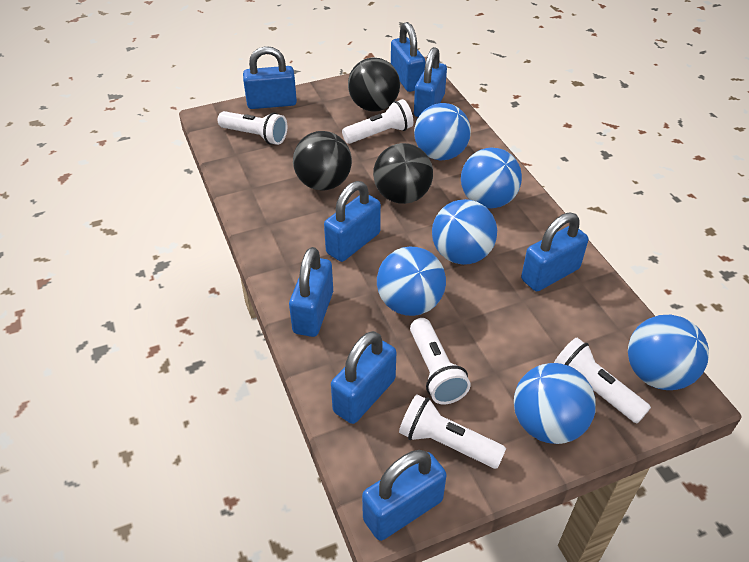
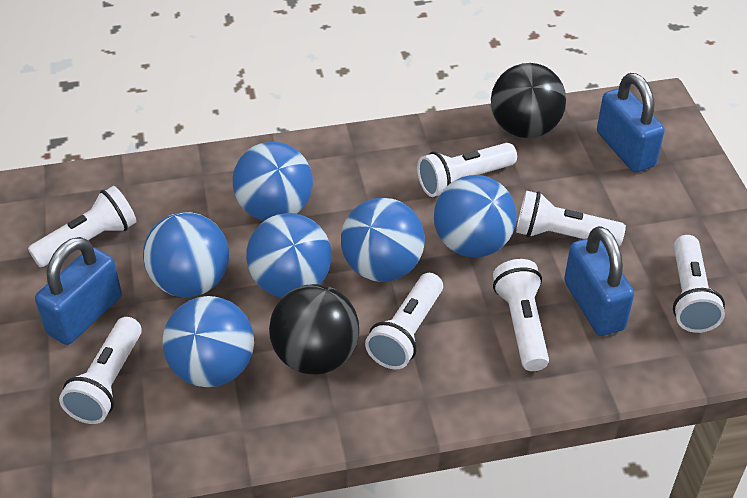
black ball: [293,131,352,191] [348,57,400,111] [373,143,433,204] = 3 -> [269,284,359,374] [491,63,566,138] = 2
blue padlock: [243,46,297,109] [289,247,333,337] [324,181,381,262] [331,331,396,424] [362,450,447,541] [391,22,425,92] [414,47,447,117] [521,213,588,291] = 8 -> [35,237,122,345] [564,226,634,336] [597,73,665,172] = 3
white flashlight: [218,111,287,145] [342,99,413,144] [399,394,506,469] [410,318,471,405] [554,337,651,424] = 5 -> [28,186,137,267] [59,317,142,424] [365,273,443,370] [417,143,517,197] [493,259,549,371] [516,191,626,246] [673,235,725,333] = 7

